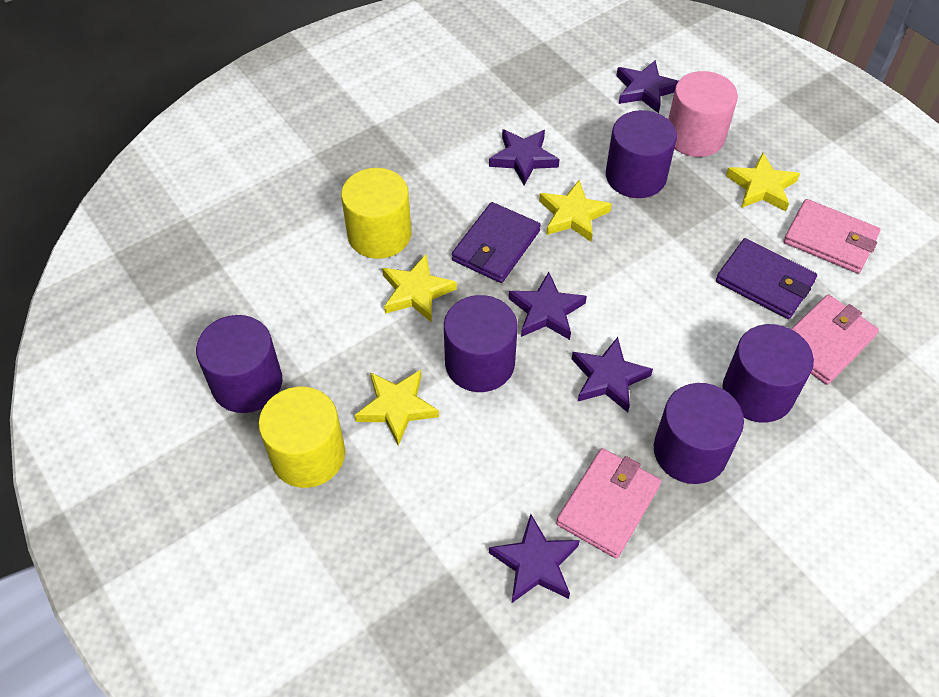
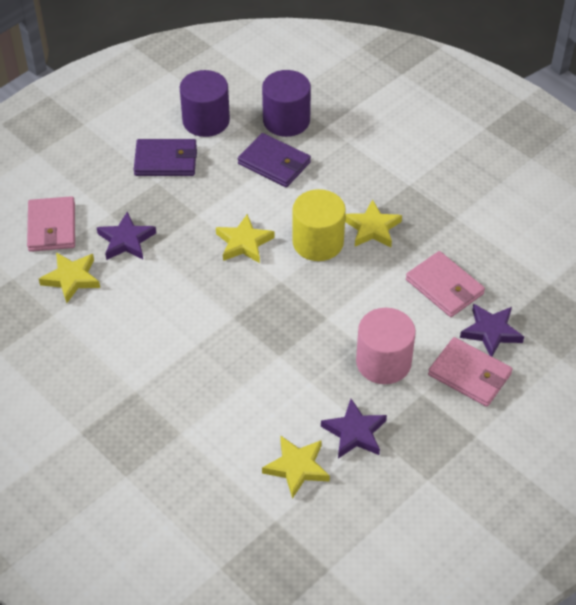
purple cylinder: [196,315,282,413] [444,295,518,392] [606,110,677,198] [654,383,744,484] [722,324,814,422] = 5 -> [180,70,230,137] [262,70,311,137] = 2
purple star: [489,129,560,185] [489,514,580,603] [509,272,587,340] [572,337,653,412] [617,60,678,113] = 5 -> [97,212,156,260] [321,399,387,458] [460,304,524,356] = 3
yellow cylinder: [258,386,345,488] [341,168,412,259] = 2 -> [292,189,346,261] = 1

